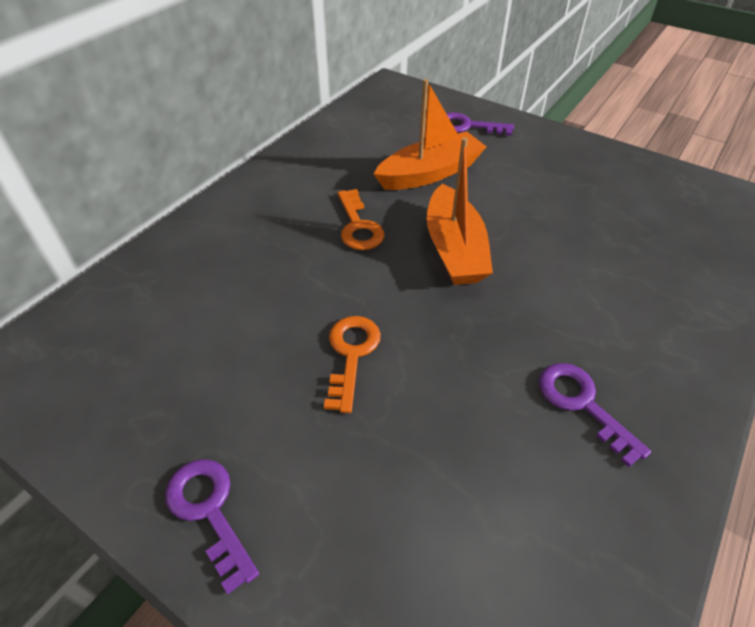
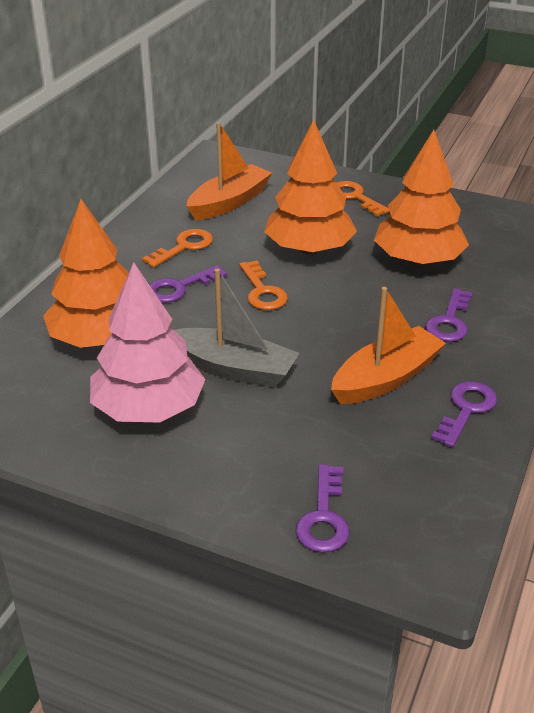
grey boat: none = 0 -> [174,269,299,388] = 1
orange key: [324,316,381,413] [338,189,384,250] = 2 -> [142,229,213,268] [239,260,288,310] [337,181,390,216] = 3
orange tree: none = 0 -> [43,199,129,348] [264,120,357,254] [374,130,469,266] = 3
pink tree: none = 0 -> [90,262,205,423] = 1
purple key: [165,459,259,594] [446,112,514,136] [539,363,651,467] = 3 -> [149,265,227,303] [296,464,349,553] [425,288,472,342] [431,381,497,447] = 4

